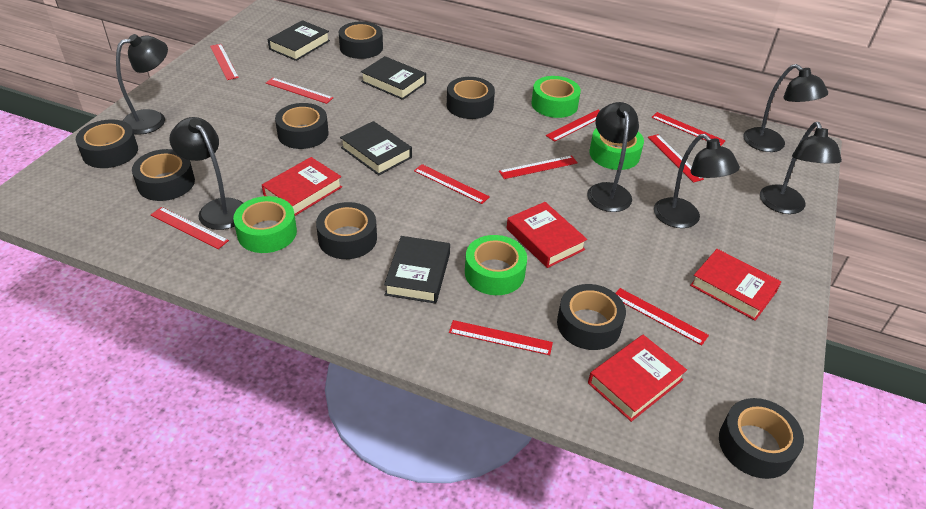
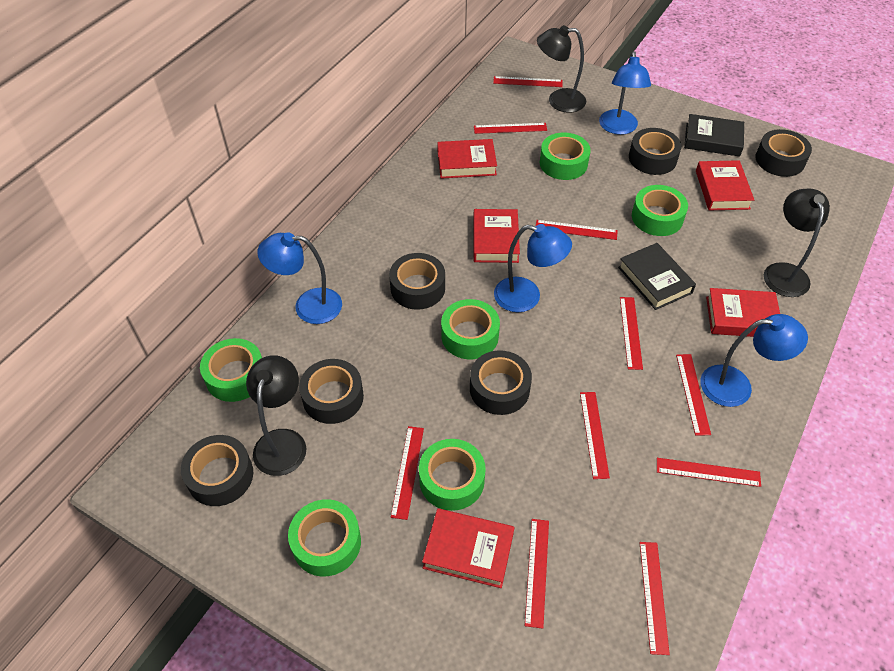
black book: [268,20,330,61] [340,121,412,175] [361,56,426,100] [384,236,450,304] = 4 -> [618,243,696,310] [684,114,744,157] = 2
black lamp: [116,34,168,135] [169,117,243,230] [587,102,639,212] [654,134,740,228] [744,64,828,152] [760,122,842,214] = 6 -> [246,355,306,476] [537,25,586,113] [764,189,830,297] = 3
black tape: [76,119,138,168] [132,149,195,201] [275,103,329,149] [316,202,377,259] [339,21,383,59] [447,77,495,119] [557,284,626,350] [719,398,804,479] = 8 -> [181,435,253,506] [299,359,364,424] [389,253,445,310] [470,350,532,415] [629,128,681,175] [755,129,812,177] = 6
blue lamp: none = 0 -> [257,232,342,324] [494,224,572,312] [599,51,651,135] [700,314,808,407] = 4
green tape: [233,196,297,253] [465,235,527,295] [531,76,581,118] [589,128,644,170] = 4 -> [200,338,262,402] [288,499,361,577] [419,439,486,511] [441,299,500,359] [540,132,591,180] [632,185,688,236] = 6
red book: [262,157,342,216] [507,202,587,268] [588,335,687,422] [690,249,781,321] = 4 -> [422,508,515,588] [437,139,497,179] [473,209,520,263] [696,160,754,210] [706,288,780,337] = 5

